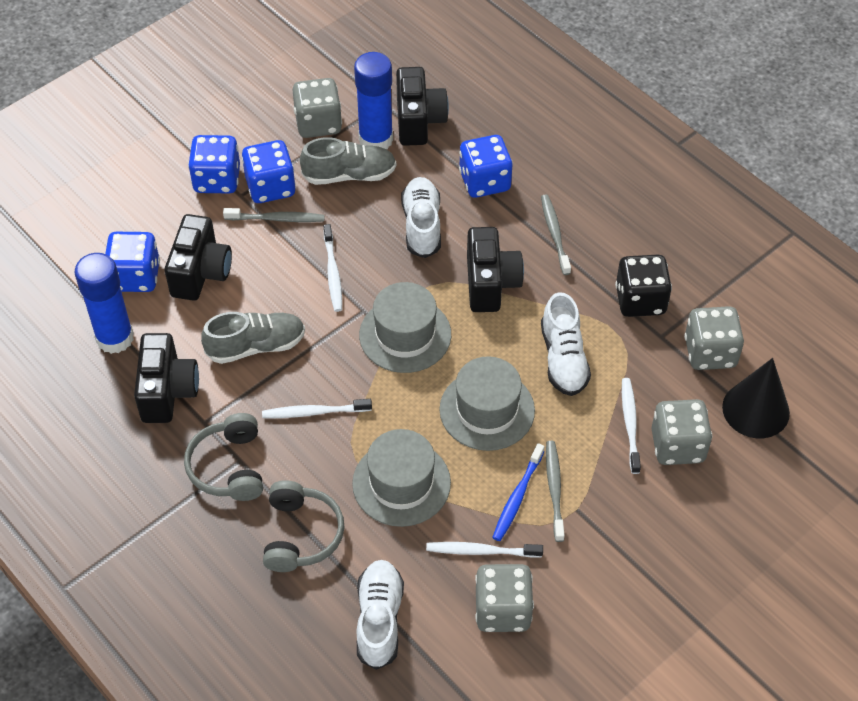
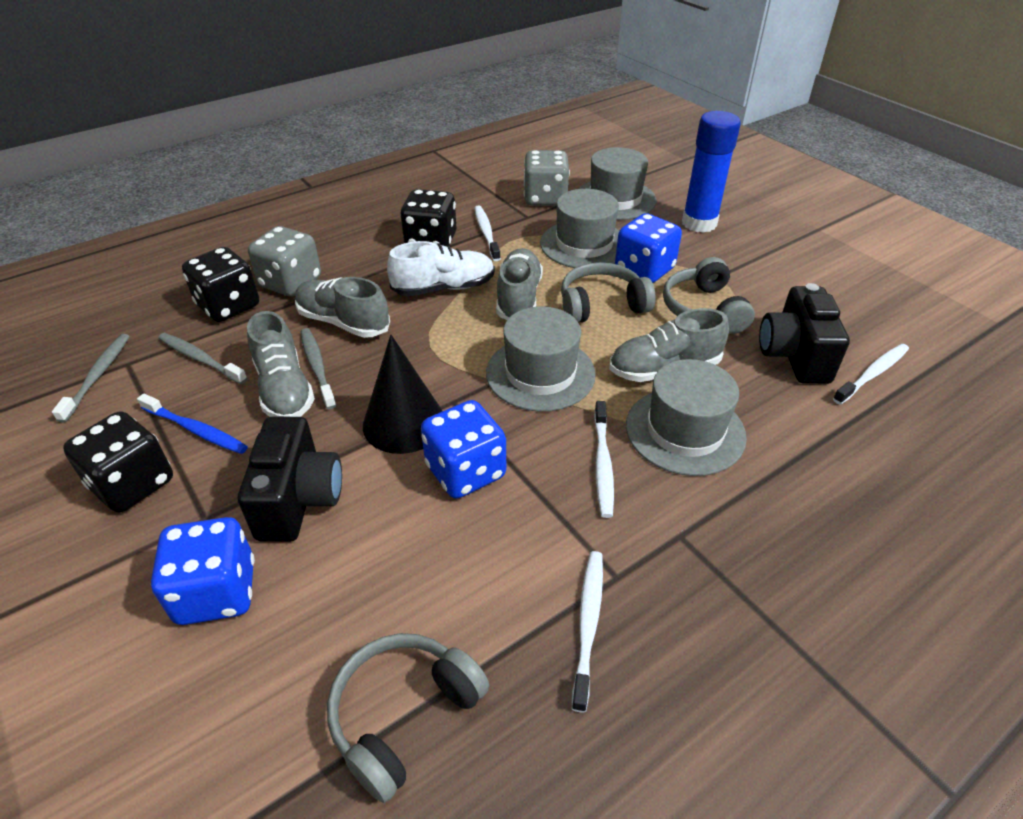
black camera: [134,333,199,423] [165,214,232,301] [396,67,449,146] [467,227,524,312] = 4 -> [238,417,342,542] [759,283,850,384] = 2
black dice: [615,255,672,317] = 1 -> [63,411,173,513] [182,247,259,322] [400,189,456,246] = 3
blue dice: [105,232,160,292] [188,135,240,194] [242,140,296,203] [459,135,513,198] = 4 -> [151,517,255,625] [421,400,506,499] [615,213,682,283] = 3
blue glue stick: [74,253,134,354] [354,52,393,149] = 2 -> [682,111,741,233] = 1
grey dice: [293,78,342,138] [475,564,534,632] [652,399,712,465] [684,306,744,370] = 4 -> [248,226,321,297] [524,150,570,206] = 2
grey hat: [352,429,451,527] [359,282,451,373] [439,356,535,451] = 3 -> [486,306,596,412] [540,189,619,268] [579,147,656,220] [626,359,747,476] = 4
grey headphones: [184,413,263,501] [263,480,345,572] = 2 -> [327,633,489,803] [561,262,656,322] [663,257,755,334] = 3
grey shoe: [201,312,305,364] [300,137,396,185] = 2 -> [247,311,315,417] [295,277,390,338] [496,248,543,320] [609,308,729,382] = 4
white shoe: [356,560,404,670] [401,177,441,258] [541,292,591,396] = 3 -> [387,241,495,297] = 1

